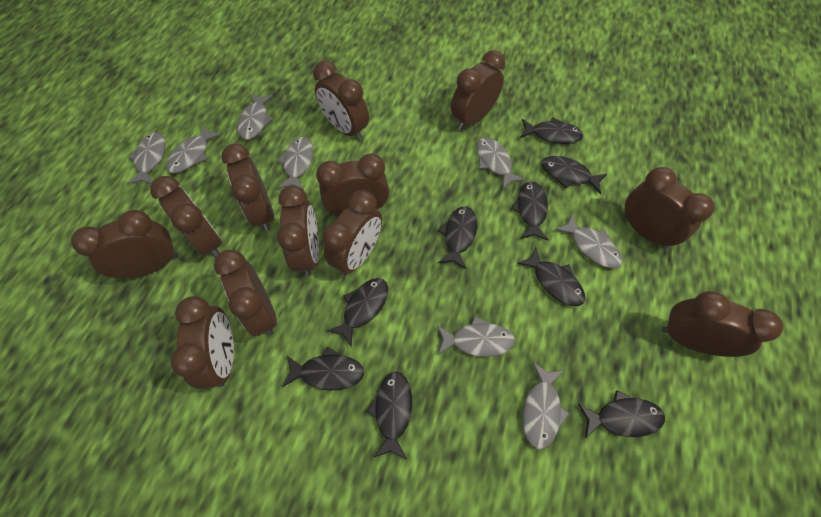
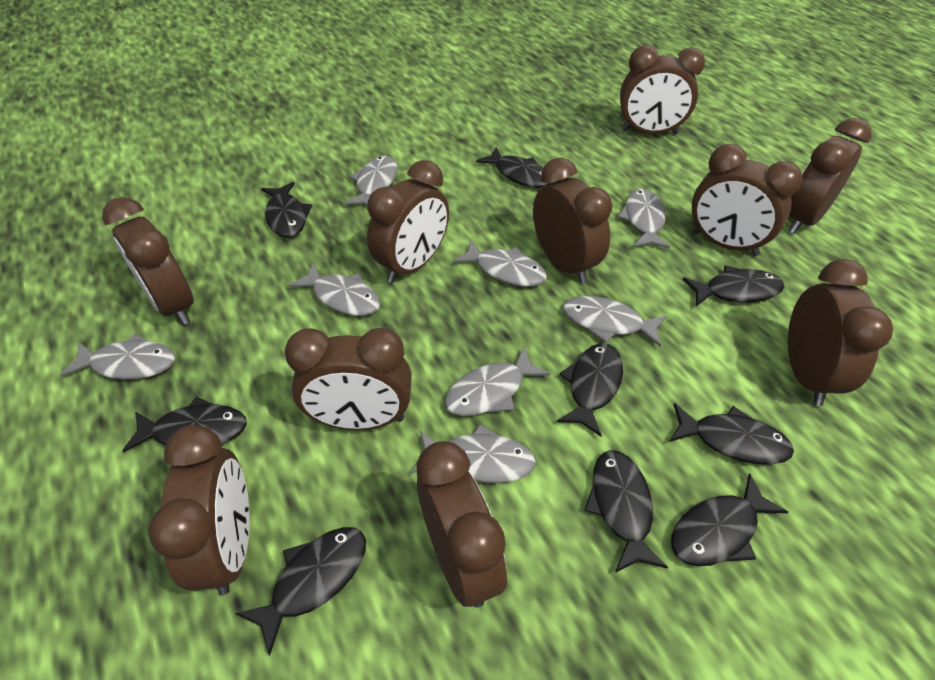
brown clock: [71,210,178,278] [150,176,222,257] [171,296,234,389] [214,250,277,336] [221,143,274,231] [277,185,319,276] [313,61,369,141] [316,153,389,216] [322,190,382,276] [451,50,505,131] [623,167,714,248] [661,291,783,357] = 12 -> [102,197,194,325] [148,425,250,595] [285,328,412,430] [367,160,449,283] [416,441,507,607] [533,158,612,284] [620,45,705,134] [692,144,803,256] [788,259,893,406] [789,118,872,234] = 10

